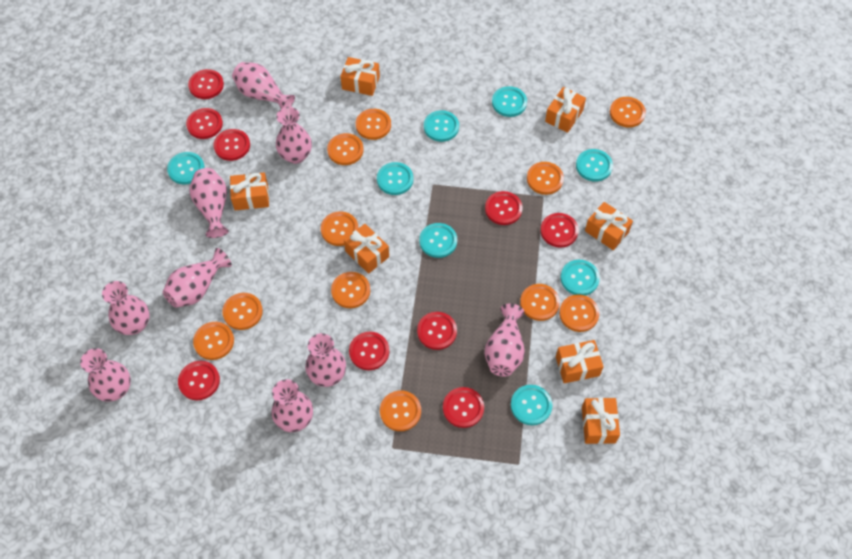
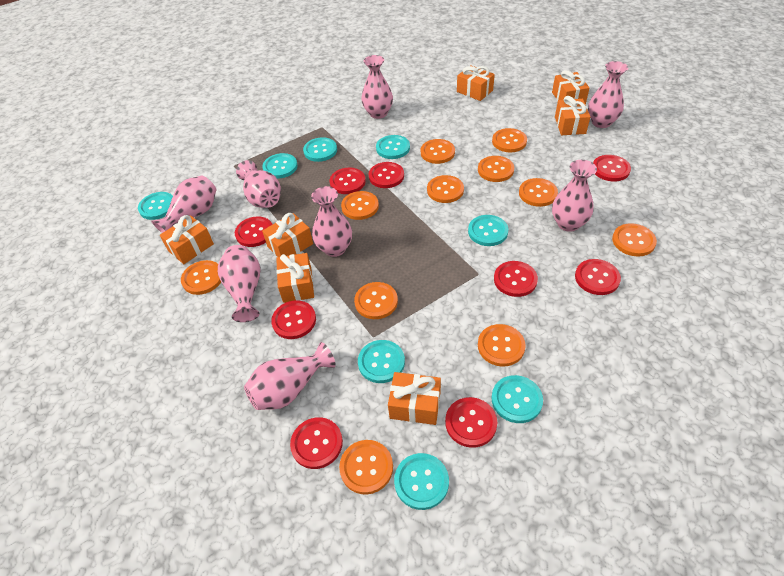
pink vase: [80,348,131,402] [102,281,150,335] [163,248,232,308] [189,168,229,238] [232,62,295,109] [271,379,313,432] [276,107,312,164] [305,333,346,387] [485,303,525,377] = 9 -> [151,175,217,233] [218,245,261,322] [236,160,281,208] [244,342,336,410] [311,186,352,257] [361,55,393,119] [552,160,597,232] [588,61,628,128] = 8

